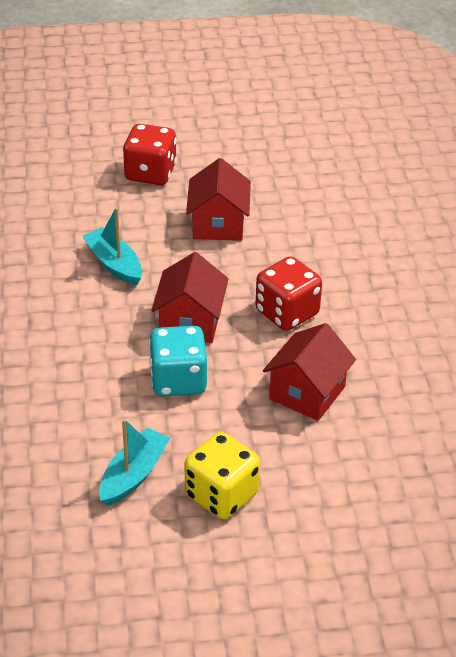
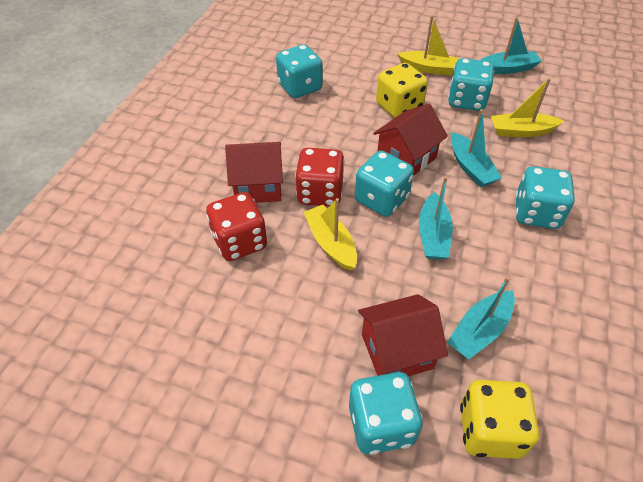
turquoise boat: [83,207,142,286] [99,419,170,506] = 2 -> [419,176,453,260] [447,276,515,359] [451,109,502,187] [481,17,542,74] = 4
turquoise dice: [149,326,207,397] = 1 -> [276,44,323,98] [349,372,423,455] [355,151,414,217] [448,58,494,111] [515,166,575,229] = 5
yellow boat: none = 0 -> [304,198,357,271] [397,16,460,76] [491,78,564,137] = 3
yellow dice: [185,432,260,519] = 1 -> [376,63,428,118] [460,380,539,459] = 2

